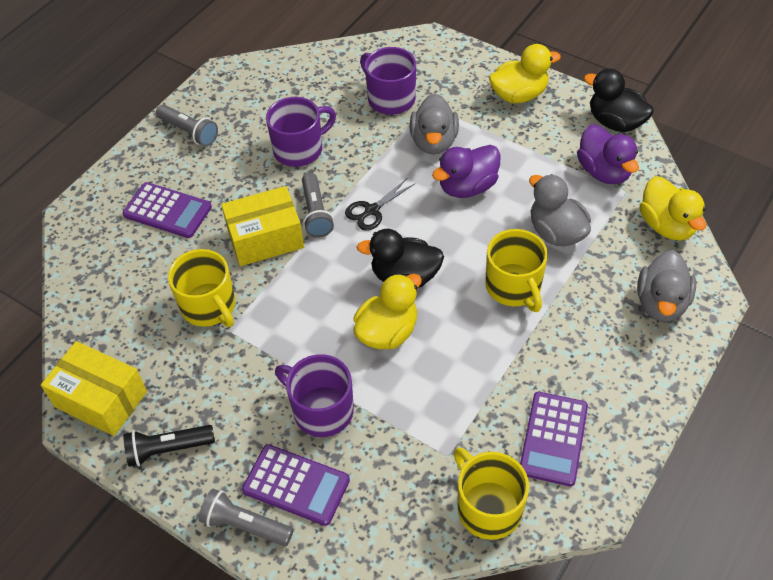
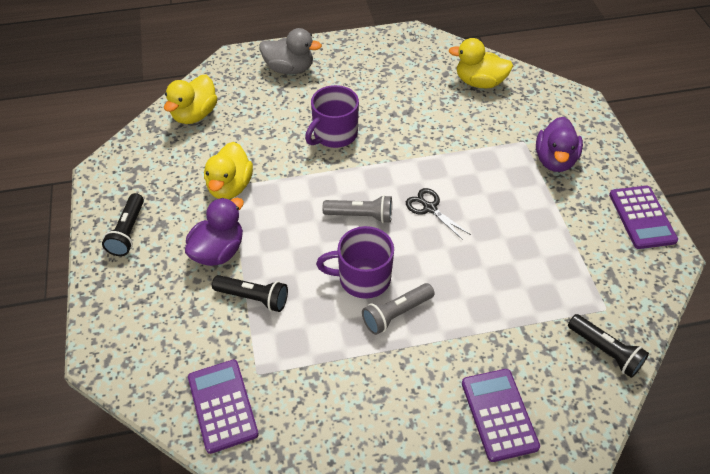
black duck: [357,229,444,288] [584,69,654,132] = 2 -> none = 0
black flashlight: [123,425,215,467] = 1 -> [102,193,144,256] [212,275,288,312] [568,314,649,378] = 3
grey duck: [409,94,459,155] [529,174,591,246] [637,250,696,322] = 3 -> [259,28,322,74] = 1
grey flashlight: [156,105,218,147] [199,489,293,546] [302,173,334,238] = 3 -> [322,195,392,223] [362,283,435,335] = 2
purple mug: [266,97,336,167] [275,354,354,437] [360,47,416,115] = 3 -> [305,85,359,148] [316,226,394,299] = 2
yellow box: [41,341,147,436] [221,186,304,266] = 2 -> none = 0
yellow mug: [168,249,235,327] [454,448,529,540] [485,229,548,312] = 3 -> none = 0

